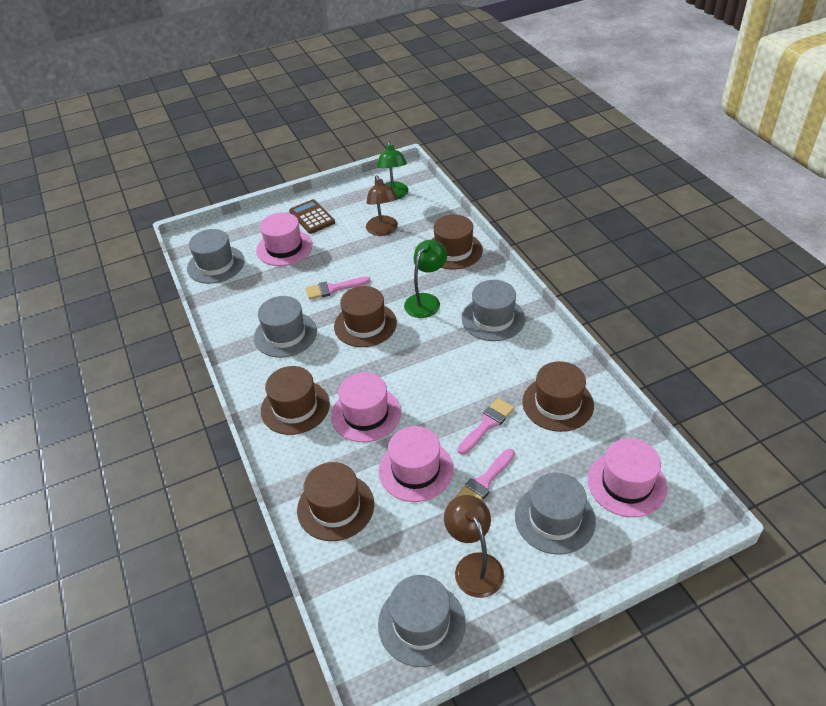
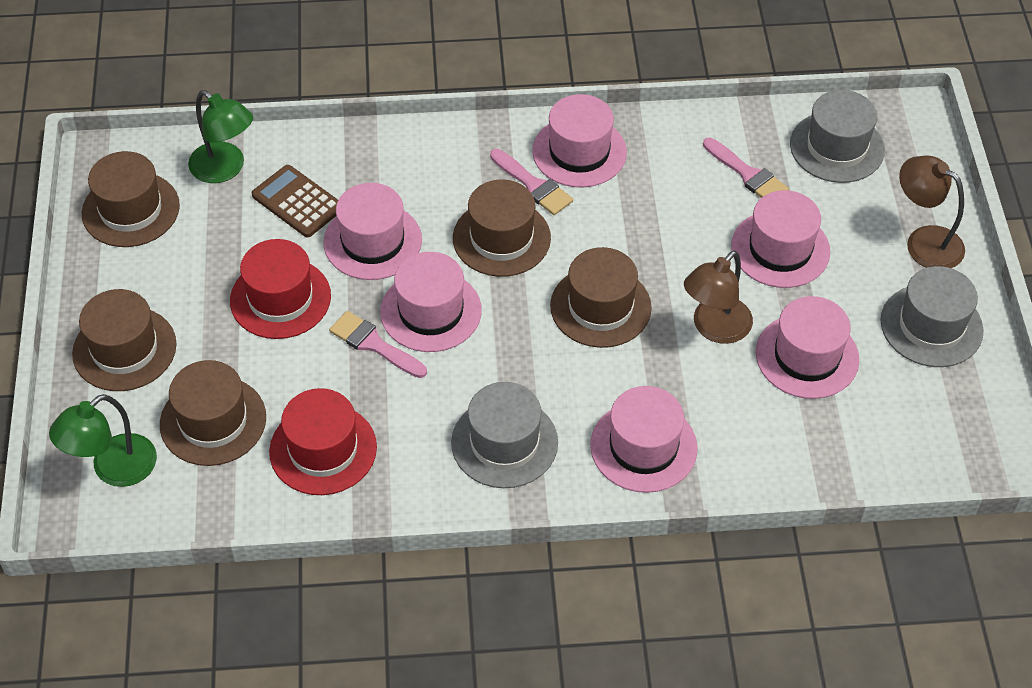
grey hat: [187,229,244,284] [254,296,317,358] [378,575,465,667] [462,280,525,341] [515,473,596,555] = 5 -> [451,382,558,488] [790,90,885,183] [881,266,983,367] = 3
pink hat: [256,212,313,266] [331,372,401,442] [379,426,454,502] [588,439,667,517] = 4 -> [324,183,422,280] [380,252,482,352] [532,94,627,187] [590,386,697,493] [731,190,830,288] [756,296,859,399] = 6
red hat: none = 0 -> [230,239,331,339] [269,388,377,495] = 2

